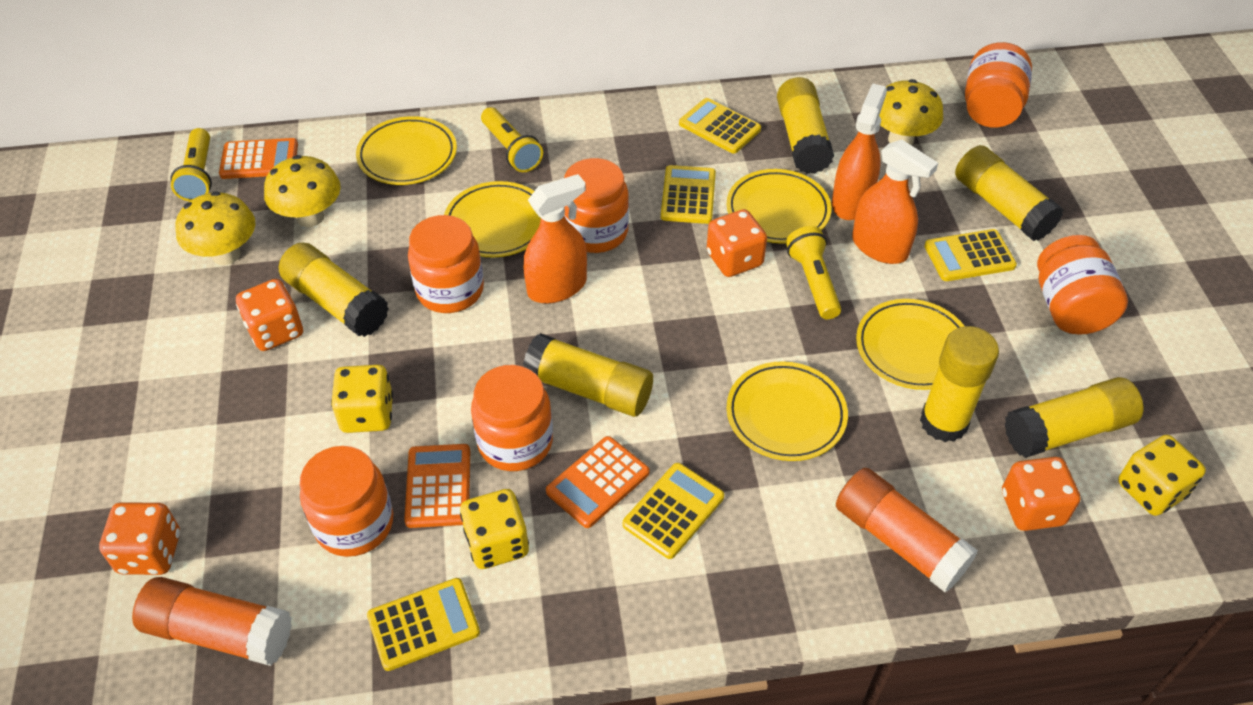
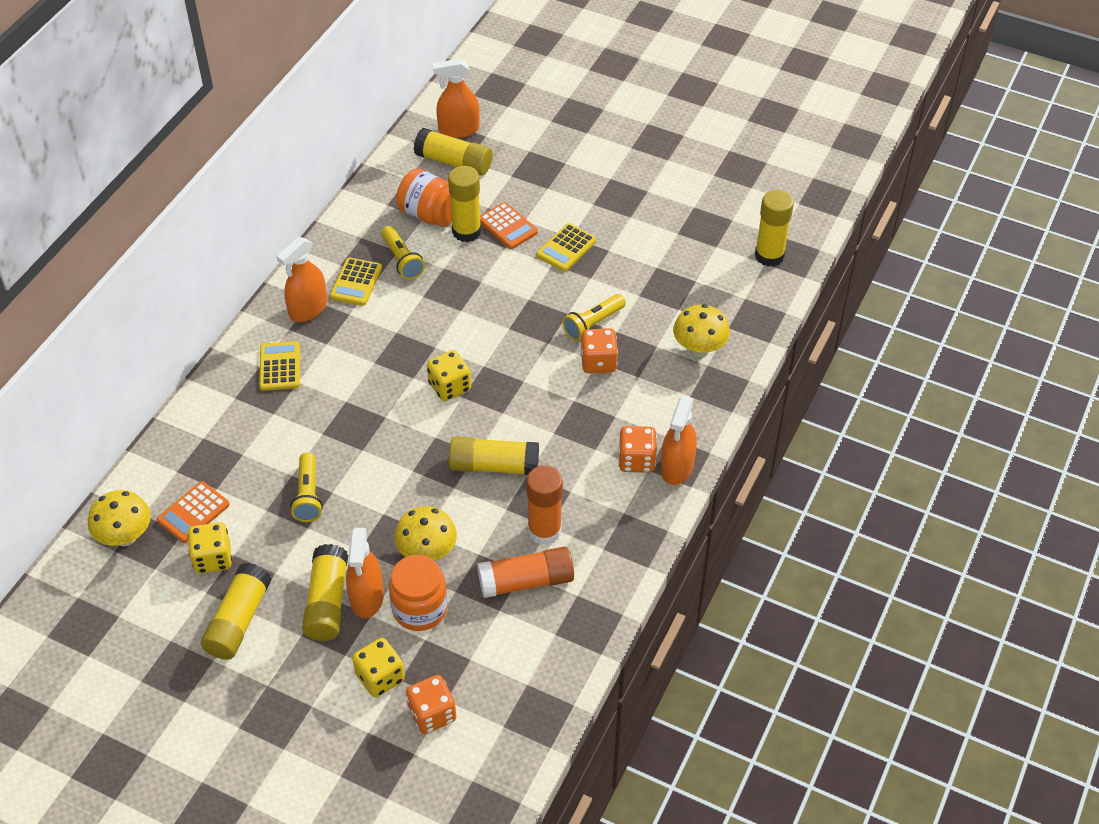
orange calculator: [219,138,298,179] [404,444,470,528] [546,436,649,528] = 3 -> [157,481,230,543] [480,202,538,249] = 2
orange dice: [99,502,180,575] [236,279,303,351] [707,209,767,277] [1002,457,1080,531] = 4 -> [406,675,456,734] [581,329,618,373] [618,426,657,473] = 3
orange jar: [300,446,393,557] [408,215,484,313] [471,365,553,471] [564,158,629,253] [965,42,1032,127] [1037,235,1128,335] = 6 -> [389,555,448,631] [396,168,452,227] = 2
orange spray bottle: [523,174,587,303] [832,83,887,220] [852,140,938,264] = 3 -> [276,237,327,322] [346,528,384,618] [433,58,480,138] [661,396,697,485] = 4
yellow calculator: [367,578,480,671] [623,463,724,559] [661,165,716,224] [679,98,761,153] [924,229,1017,281] = 5 -> [259,341,300,391] [330,258,382,306] [537,223,596,272] = 3
yellow plate: [356,116,457,185] [444,181,541,257] [727,169,831,244] [727,361,848,461] [856,299,964,390] = 5 -> none = 0

